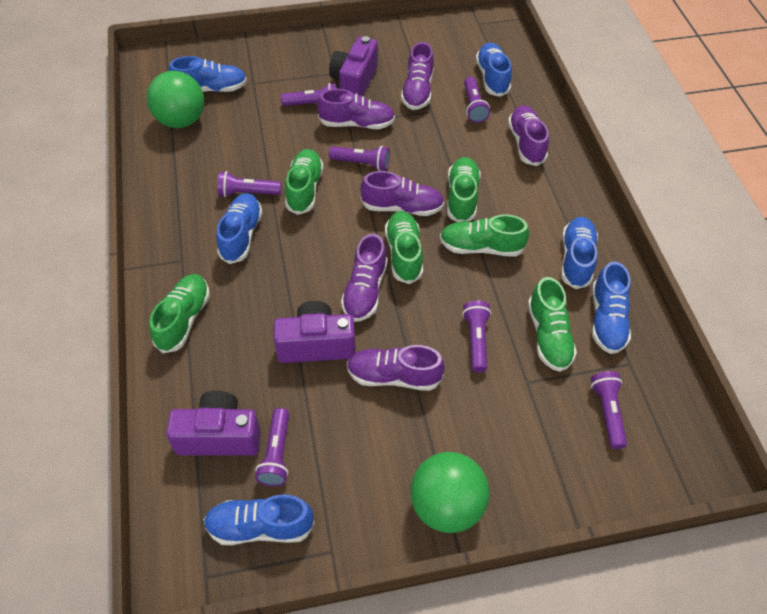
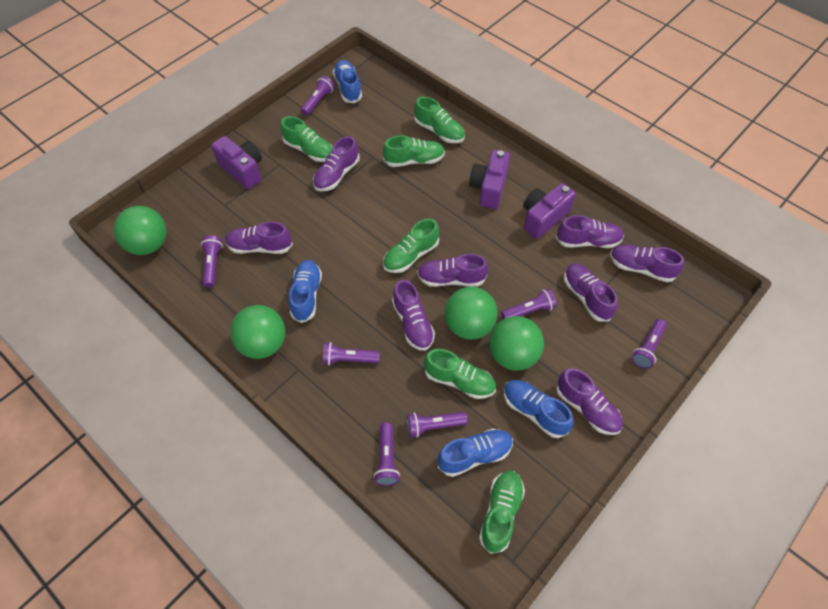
blue shoe: [169,56,247,92] [204,494,315,545] [216,193,263,264] [476,43,512,97] [561,217,598,289] [592,262,631,354] = 6 -> [289,260,322,323] [333,60,362,103] [437,429,513,477] [504,380,573,438] = 4
green ball: [147,71,204,128] [410,452,490,533] = 2 -> [114,206,166,255] [230,305,286,359] [444,287,498,340] [489,316,544,371] = 4
purple shoe: [317,89,395,129] [341,234,388,322] [347,345,445,391] [360,171,444,216] [401,42,434,110] [508,105,549,166] = 6 -> [225,222,293,254] [313,136,360,191] [392,280,435,351] [417,254,488,287] [556,215,624,248] [556,368,623,435] [564,264,618,322] [610,245,684,282] = 8

